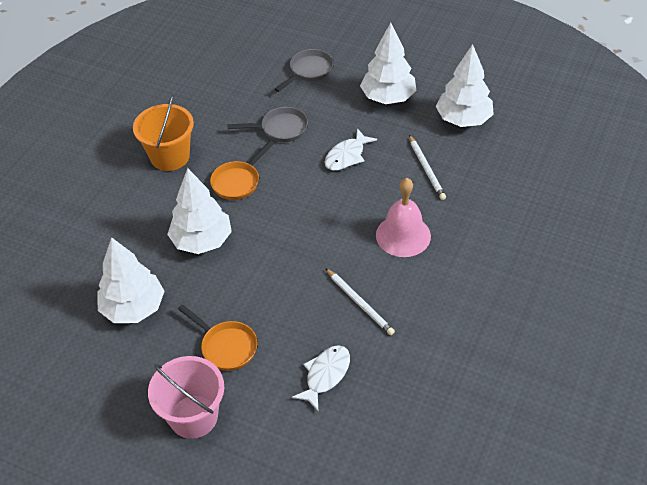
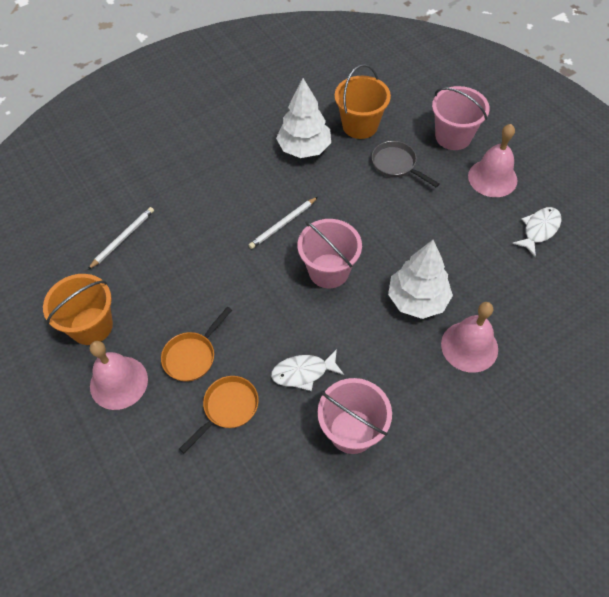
grey pan: [227,107,308,142] [275,49,333,92] = 2 -> [372,141,440,188] = 1
orange bucket: [133,94,194,171] = 1 -> [43,274,113,345] [335,64,391,139] = 2
pink bell: [376,178,431,257] = 1 -> [90,341,148,410] [441,302,498,373] [468,124,518,197] = 3
pink bucket: [148,356,224,439] = 1 -> [298,219,362,288] [318,378,392,454] [432,86,490,150] = 3
white tree: [97,237,165,323] [167,168,232,254] [360,23,416,104] [436,44,494,127] = 4 -> [276,78,331,158] [388,240,453,319] = 2

